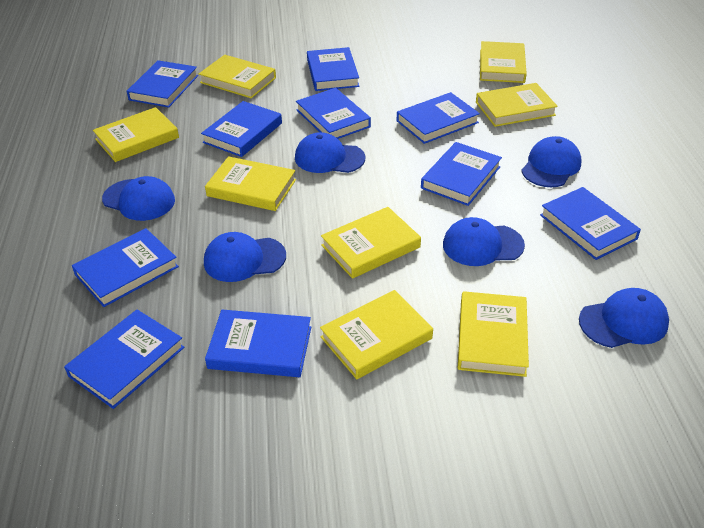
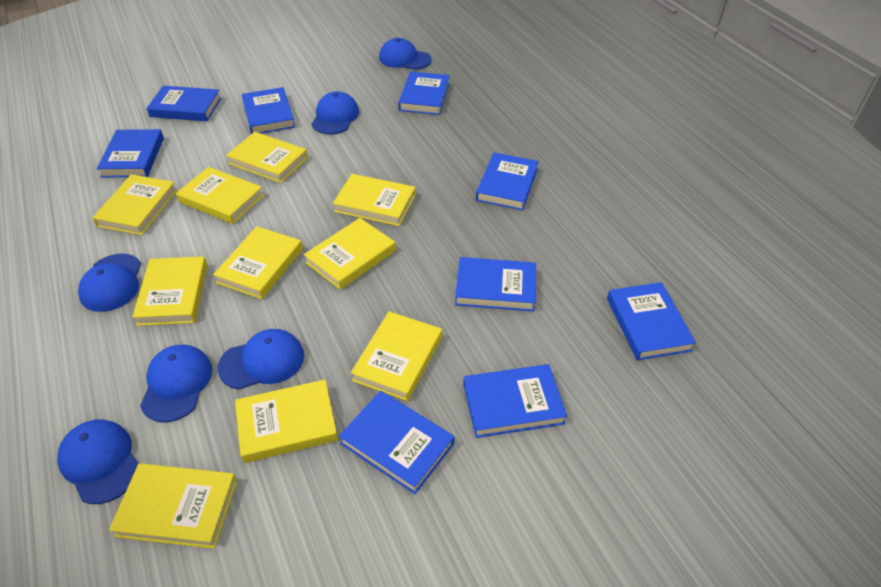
blue book: [64,309,184,409] [72,228,179,307] [127,60,198,107] [201,101,282,157] [205,310,311,377] [296,88,371,139] [307,47,359,91] [397,92,480,144] [421,142,502,206] [540,187,641,260] = 10 -> [97,129,164,178] [147,86,221,121] [242,87,295,134] [339,391,455,494] [398,71,450,115] [455,257,536,312] [463,364,567,438] [476,152,539,211] [607,282,696,360] = 9
yellow book: [93,107,179,162] [199,55,276,98] [205,156,296,211] [320,290,433,379] [321,207,421,279] [458,291,529,377] [476,83,558,127] [480,41,527,83] = 8 -> [93,174,177,235] [109,463,237,549] [132,256,207,326] [176,167,264,224] [213,226,303,299] [226,132,308,183] [235,380,338,463] [304,218,396,290] [333,174,416,226] [351,311,442,401] = 10

